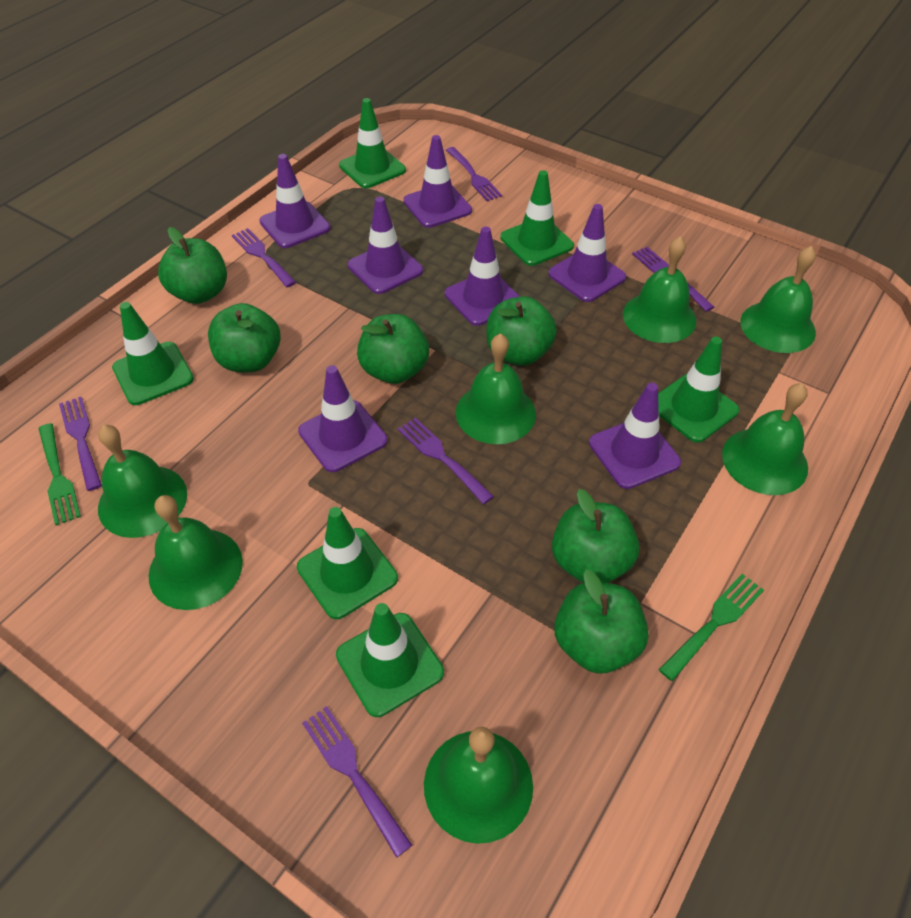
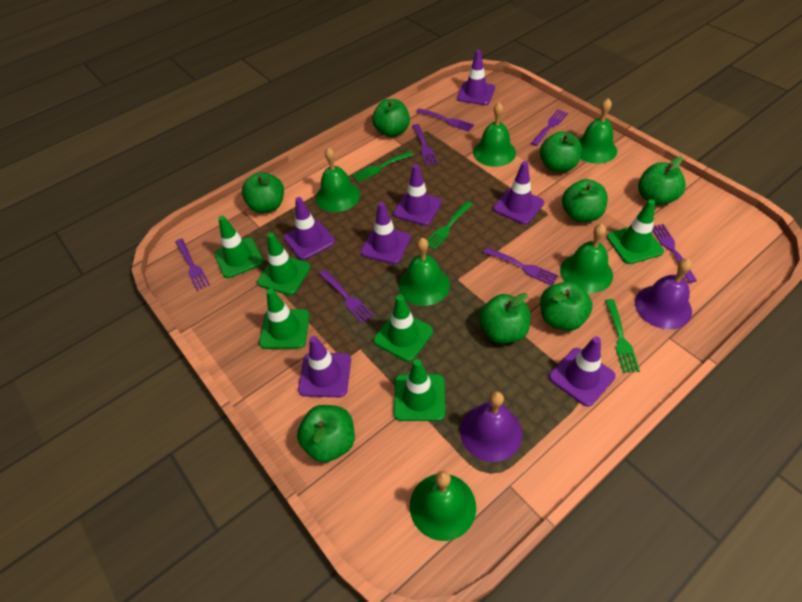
green apple: [158,227,227,304] [208,303,280,372] [357,314,429,384] [487,296,557,366] [552,489,639,583] [554,570,649,674] = 6 -> [242,172,284,213] [297,405,355,462] [372,99,410,137] [479,293,531,344] [540,131,582,172] [540,282,593,331] [562,179,608,222] [638,157,686,205] = 8
green bell: [98,425,187,538] [148,495,243,610] [424,727,533,844] [456,333,536,444] [623,236,696,343] [722,383,808,495] [740,246,816,353] = 7 -> [316,147,360,212] [399,238,450,306] [410,471,476,541] [473,102,516,167] [560,224,613,293] [579,98,617,164] = 6
green fork: [38,423,81,525] [659,574,764,681] = 2 -> [352,151,413,182] [427,201,473,250] [605,299,640,373] = 3
purple bell: none = 0 -> [460,391,522,462] [635,259,692,329] = 2
purple fork: [59,397,102,491] [232,228,296,287] [302,706,412,858] [398,418,494,504] [446,147,502,201] [632,247,714,312] = 6 -> [175,239,210,291] [319,270,374,324] [413,124,438,166] [416,109,474,132] [483,247,558,285] [531,109,568,146] [652,224,697,283] = 7

